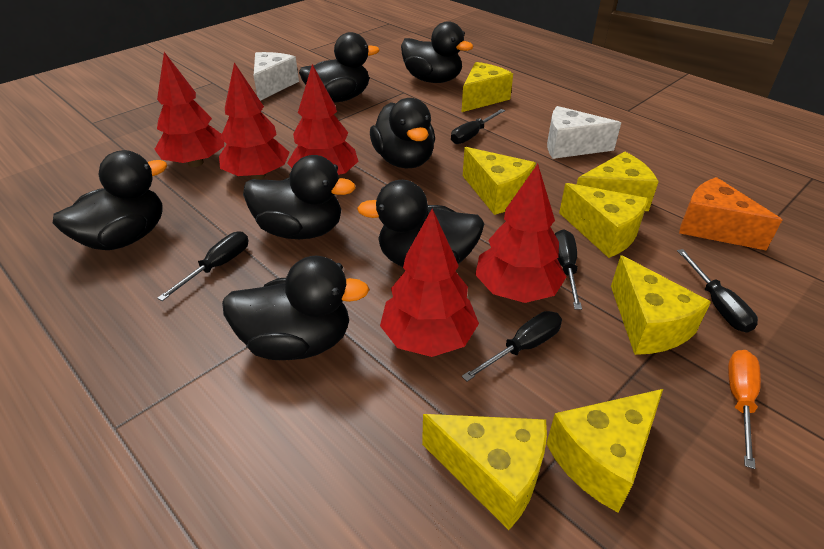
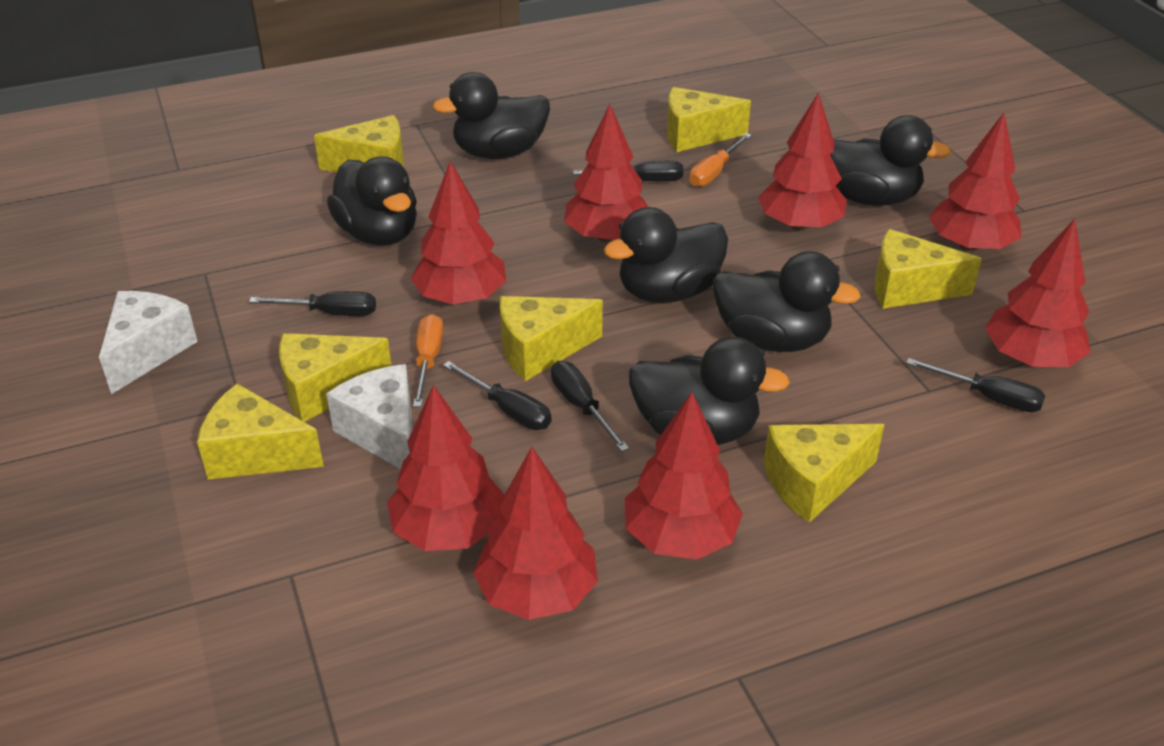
black duck: [53,150,167,250] [222,256,370,360] [243,155,356,239] [299,32,379,102] [357,180,484,267] [370,98,435,168] [401,21,473,83] = 7 -> [327,156,417,245] [432,72,550,159] [604,207,728,303] [629,337,790,445] [713,251,861,352] [830,115,951,206] = 6
orange cheese: [679,177,782,250] = 1 -> none = 0
orange screwdriver: [728,350,761,469] = 1 -> [413,314,444,407] [689,133,752,187] = 2
red tree: [155,52,224,167] [219,62,290,180] [287,64,359,175] [380,209,479,357] [475,164,566,303] = 5 -> [387,385,505,551] [411,161,506,305] [473,447,598,620] [564,104,648,243] [625,392,743,560] [758,93,847,231] [929,113,1021,252] [985,219,1090,367] = 8

